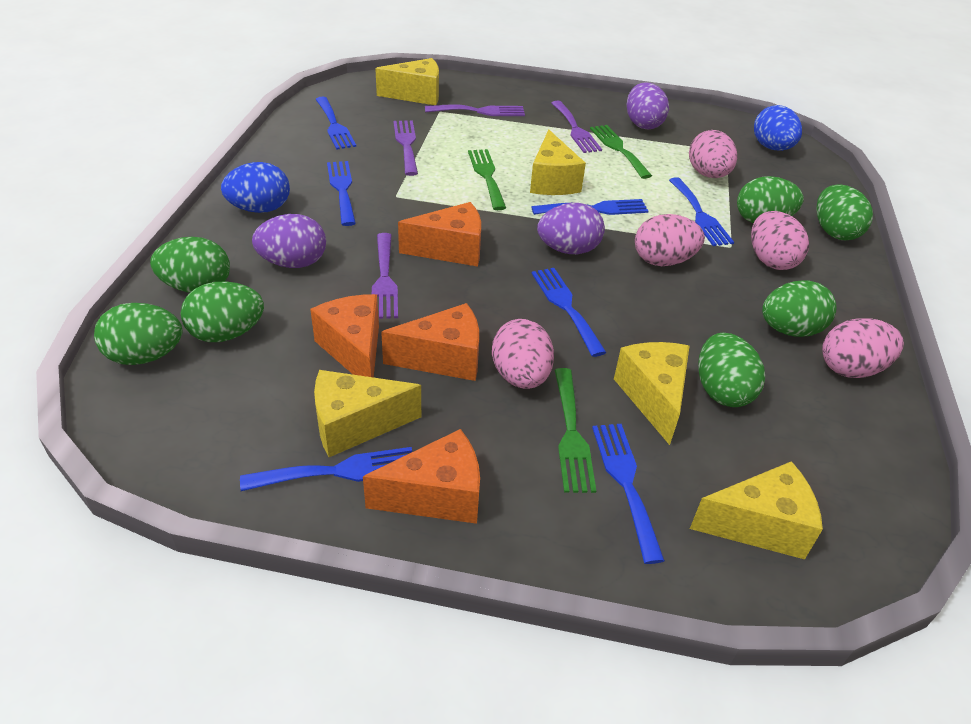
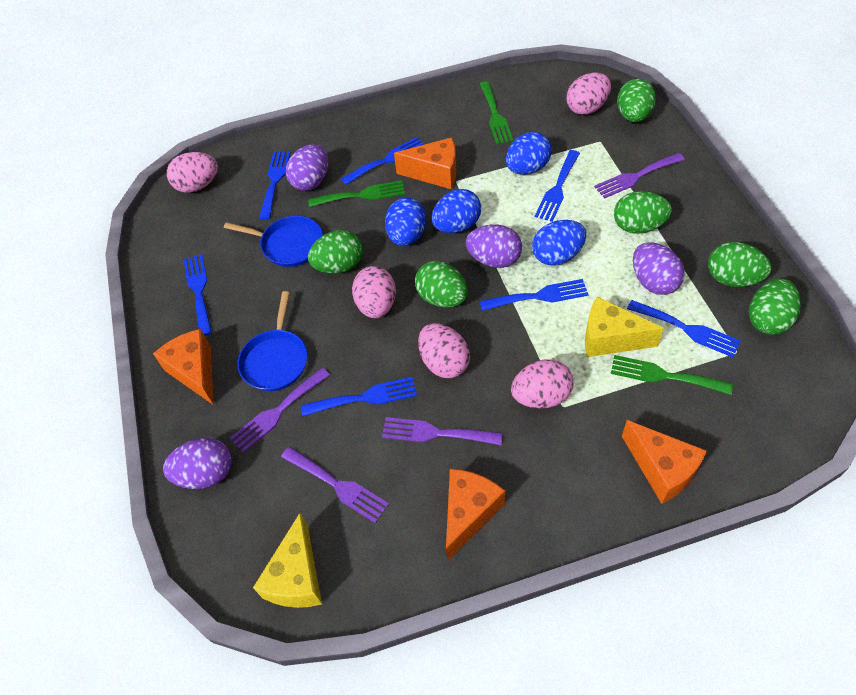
blue egg: [221,162,290,213] [754,105,802,151] = 2 -> [385,197,426,246] [432,189,481,233] [506,132,552,175] [532,220,586,266] = 4
blue pan: none = 0 -> [224,216,323,267] [237,291,307,391] = 2
green egg: [94,303,182,365] [150,237,230,293] [181,281,264,342] [698,333,765,407] [737,176,804,224] [762,280,837,337] [816,184,873,240] = 7 -> [308,230,363,274] [415,261,468,308] [614,191,672,234] [617,79,656,122] [708,242,771,287] [749,278,801,335] = 6
purple egg: [252,214,326,268] [537,203,605,254] [627,83,669,129] = 3 -> [163,438,232,489] [286,144,328,191] [466,225,522,268] [633,242,685,295] = 4
yellow cheese: [314,370,421,457] [375,58,439,105] [530,130,586,195] [614,342,690,445] [690,461,823,559] = 5 -> [253,513,322,608] [585,297,664,357] = 2

